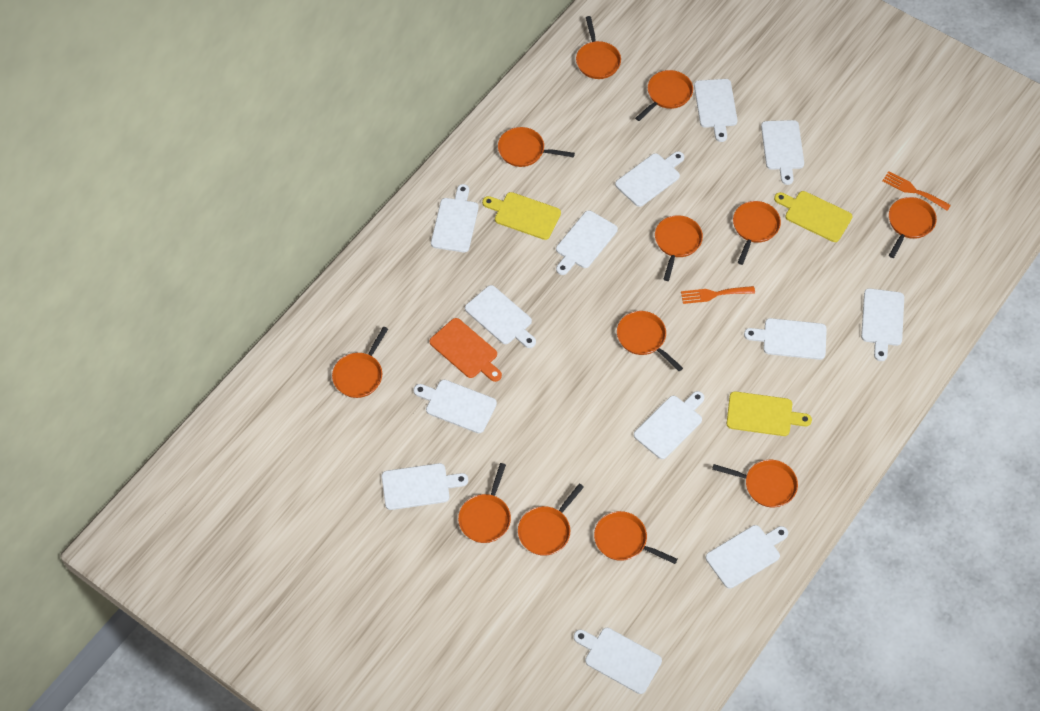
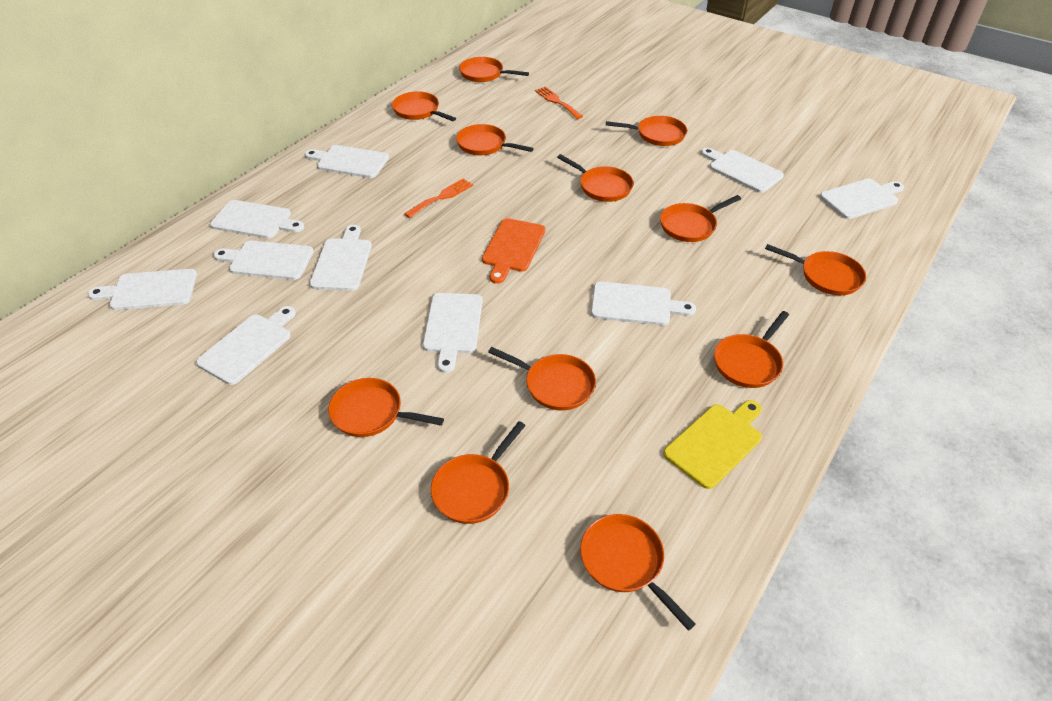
white cutting board: [382,463,468,510] [414,380,497,433] [431,184,479,252] [465,285,536,348] [556,210,618,275] [574,628,662,694] [615,151,684,207] [634,391,704,459] [694,79,738,142] [706,525,788,589] [744,318,827,360] [761,120,804,185] [861,288,904,361] = 13 -> [88,269,197,310] [196,306,296,385] [210,200,304,238] [214,241,314,280] [305,145,389,178] [310,225,372,291] [423,293,483,373] [591,282,696,325] [701,148,784,193] [820,179,904,219] = 10
yellow cutting board: [482,192,561,240] [727,391,812,436] [774,191,853,242] = 3 -> [663,400,762,489] = 1

